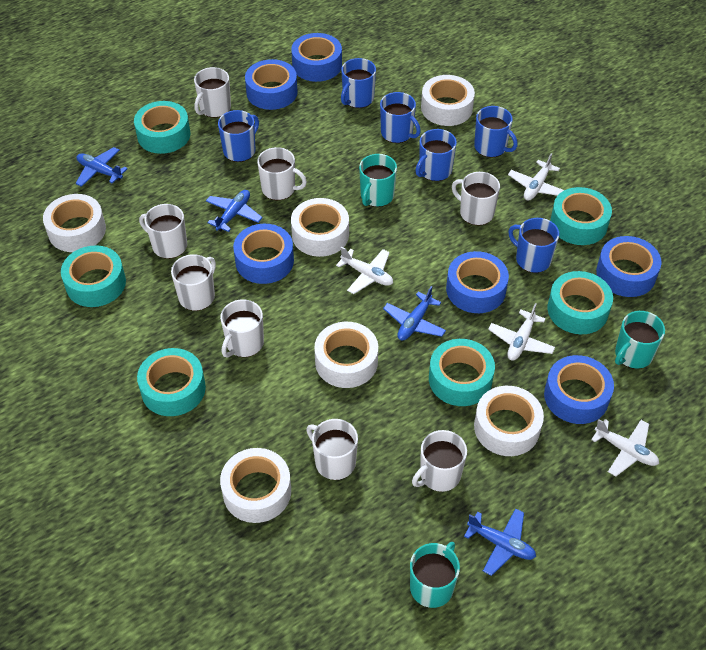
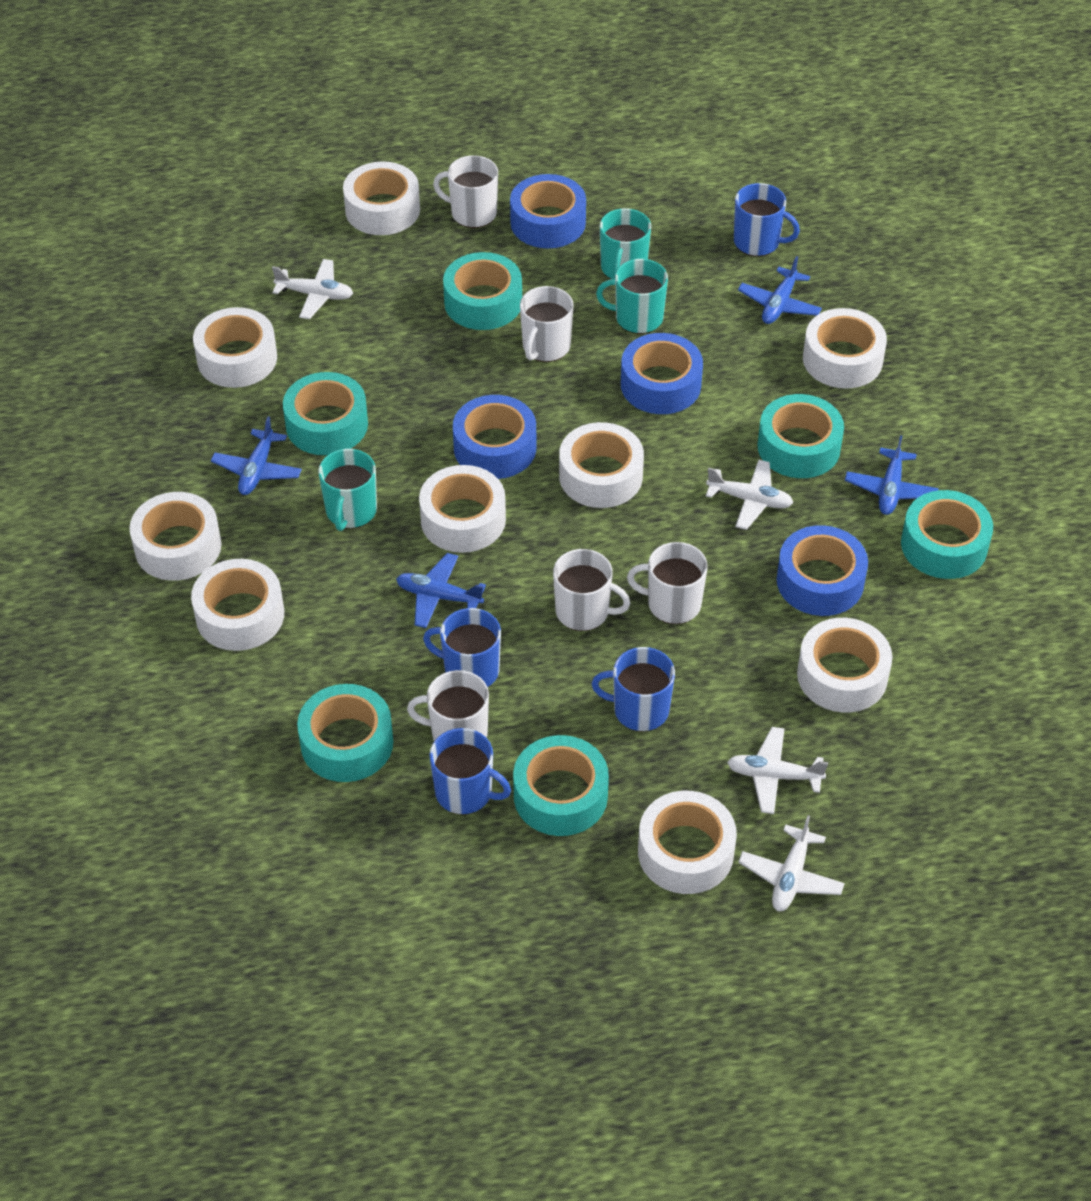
blue mug: [218,110,259,162] [341,58,376,108] [380,92,421,143] [415,129,457,181] [474,106,518,158] [509,218,559,273] = 6 -> [423,608,501,687] [429,728,511,814] [592,647,675,732] [734,183,800,256] = 4
blue tape: [233,224,294,284] [245,59,298,110] [291,33,342,82] [446,251,509,313] [544,355,614,424] [596,236,662,297] = 6 -> [453,395,536,479] [510,174,586,248] [621,333,703,414] [777,525,868,616] = 4
white mug: [139,204,187,259] [171,254,216,311] [194,67,231,118] [220,299,264,357] [257,147,307,200] [306,419,358,480] [412,430,467,492] [452,172,500,225] = 8 -> [407,670,489,741] [433,155,498,228] [520,286,574,362] [553,549,630,631] [627,542,708,624] = 5
white tape: [43,194,106,252] [220,448,291,523] [291,198,349,257] [314,322,378,388] [421,75,475,126] [474,386,544,456] = 6 -> [130,492,222,581] [191,559,284,651] [193,307,277,388] [343,161,420,235] [419,465,506,553] [559,422,644,508] [638,791,737,894] [797,618,892,713] [803,308,887,389] = 9

